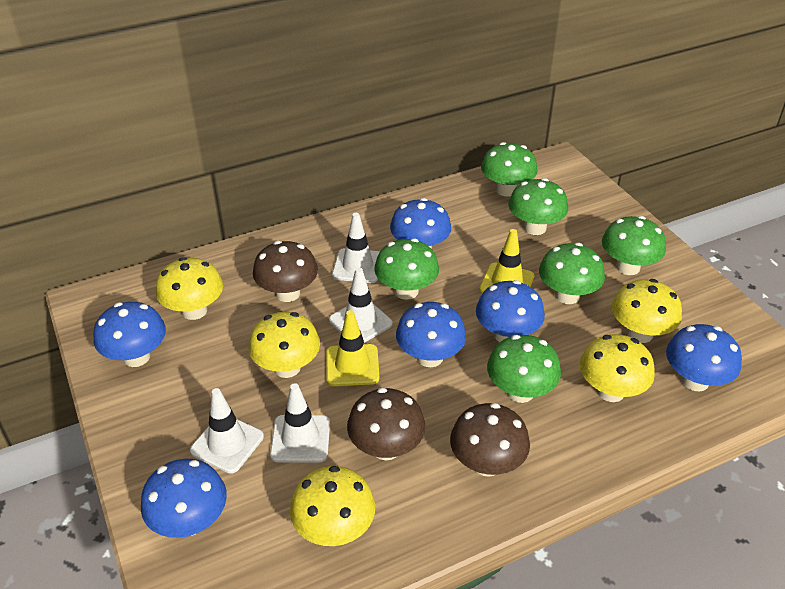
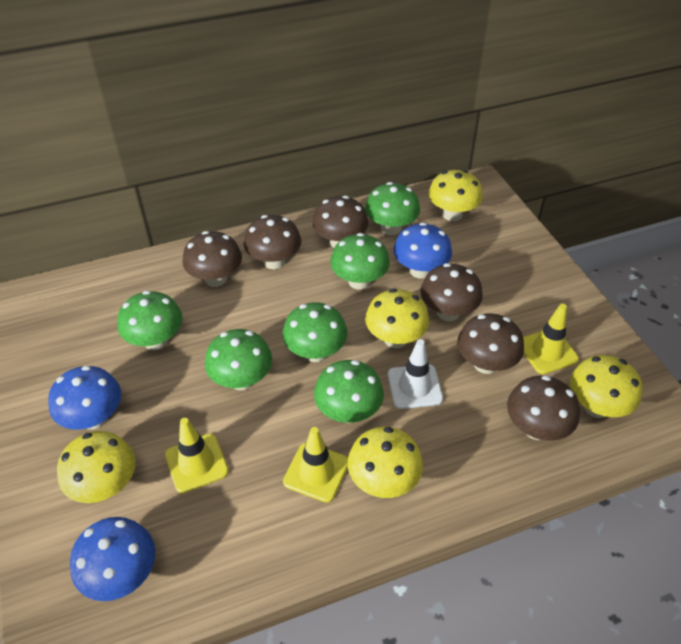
blue mushroom: [94,302,166,367] [141,459,227,538] [390,198,451,249] [396,302,466,367] [476,280,545,342] [666,324,742,392] = 6 -> [48,365,121,430] [70,517,155,601] [393,222,452,279] = 3
brown mushroom: [253,241,318,302] [347,388,425,461] [450,403,530,477] = 3 -> [182,231,242,287] [243,215,301,269] [312,196,369,248] [421,263,483,321] [457,313,524,374] [507,375,580,441] = 6
white traffic cone: [190,388,264,474] [270,383,330,463] [329,267,393,343] [332,213,379,283] = 4 -> [388,339,443,409] = 1
yellow traffic cone: [326,310,379,386] [479,229,534,293] = 2 -> [165,418,229,493] [283,427,348,503] [523,304,579,374] = 3

